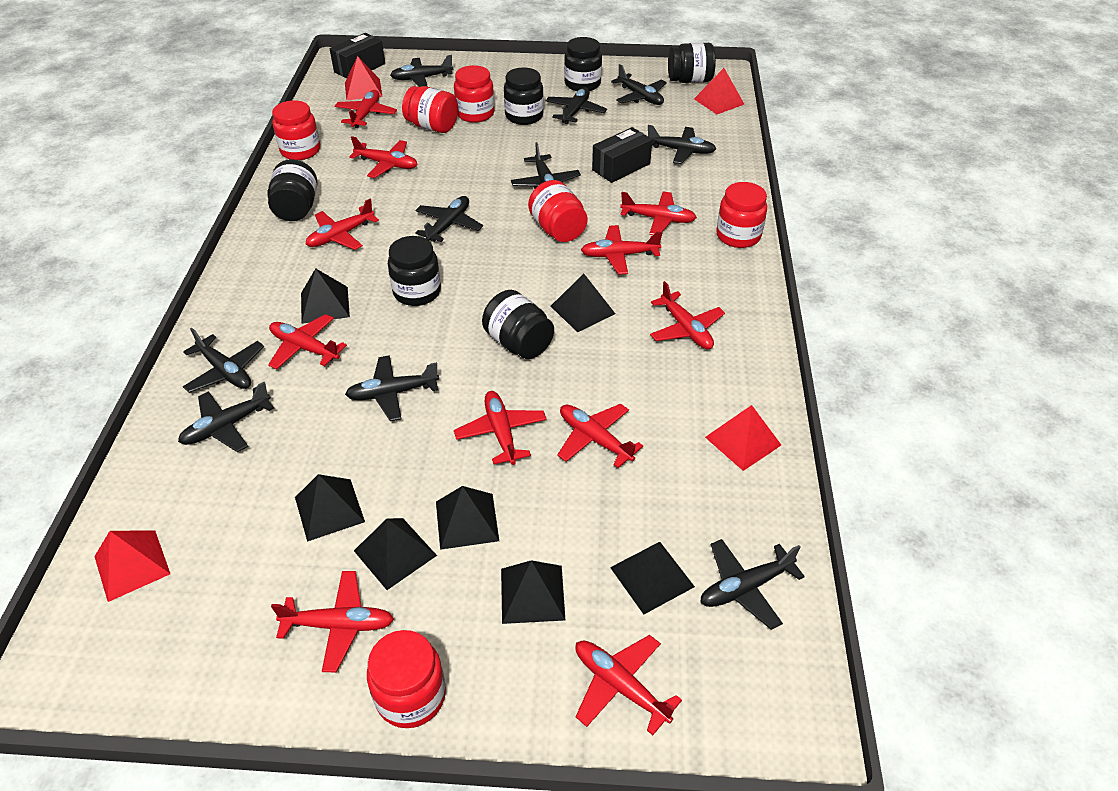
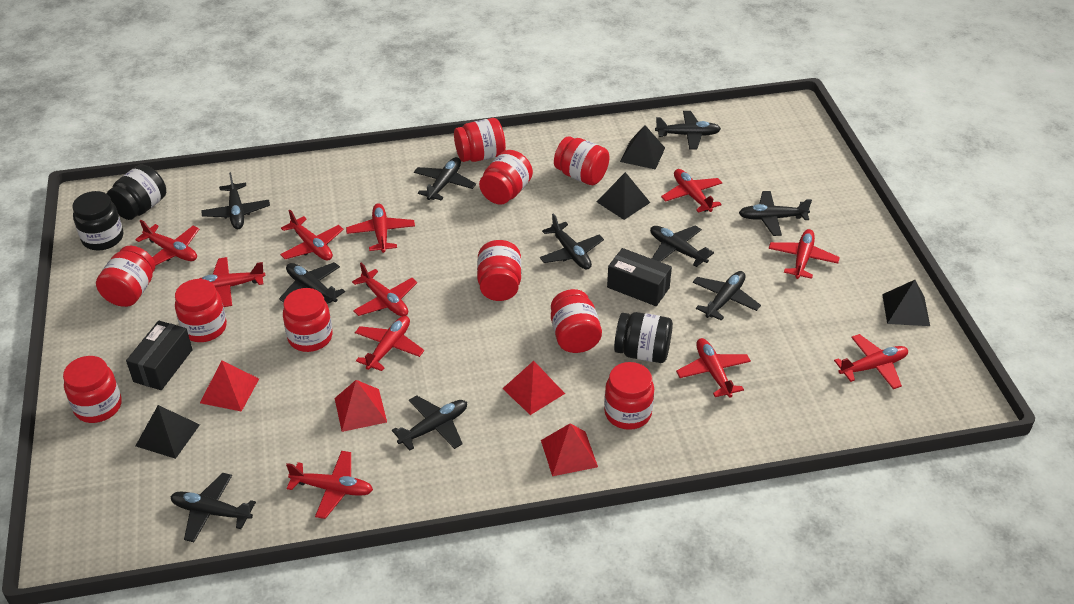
black jar: [268,159,317,221] [388,236,441,306] [482,290,554,359] [504,67,544,125] [564,37,602,91] [668,43,716,83] = 6 -> [72,191,123,251] [107,164,166,220] [614,312,673,363] = 3
black pyramid: [295,474,365,542] [301,268,350,324] [354,518,437,590] [436,486,499,550] [501,560,565,624] [551,274,615,332] [610,542,695,614] = 7 -> [136,405,200,459] [597,172,650,220] [620,125,665,170] [882,280,930,326] = 4
red jar: [272,100,320,160] [367,630,446,728] [402,86,458,133] [454,65,495,123] [528,180,588,242] [716,182,767,248] = 6 -> [63,356,122,423] [96,246,155,307] [175,279,227,342] [283,288,333,352] [454,118,506,162] [477,240,521,301] [479,150,533,205] [551,289,602,353] [554,136,610,185] [604,362,654,430] = 10

